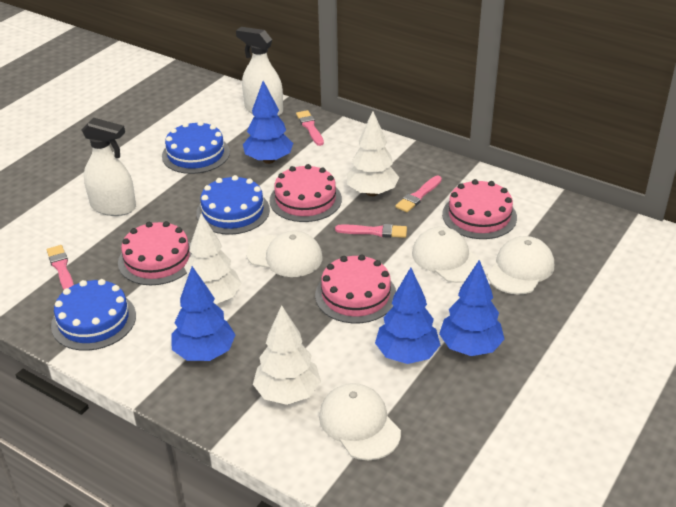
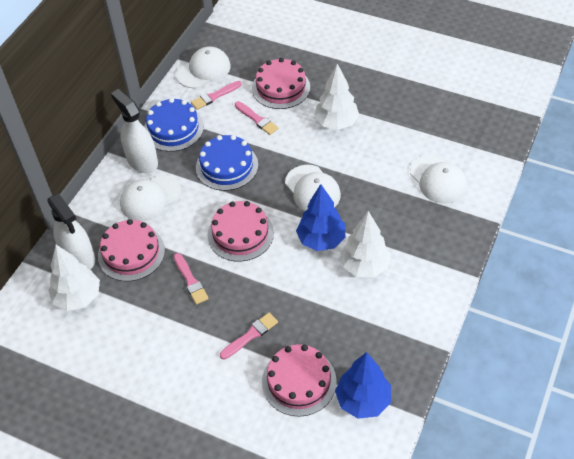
blue cake: [51,279,136,351] [162,121,230,174] [196,175,270,235] = 3 -> [144,98,204,152] [196,135,258,191] = 2
blue tree: [171,266,236,361] [243,81,293,164] [375,267,440,364] [439,260,505,356] = 4 -> [296,184,345,251] [335,352,391,419] = 2

